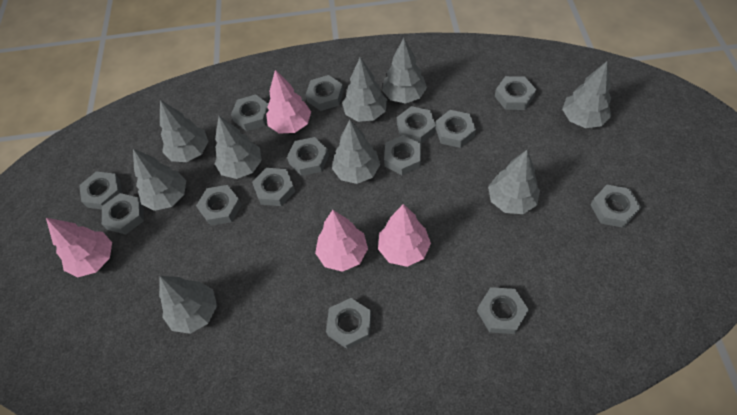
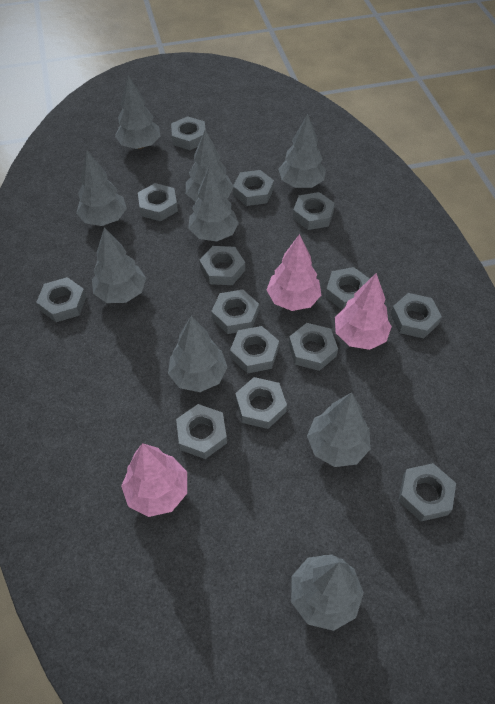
pink tree: [46,218,112,277] [266,70,311,134] [315,210,368,272] [378,204,431,267] = 4 -> [121,443,187,517] [267,234,321,311] [335,273,392,350] = 3

